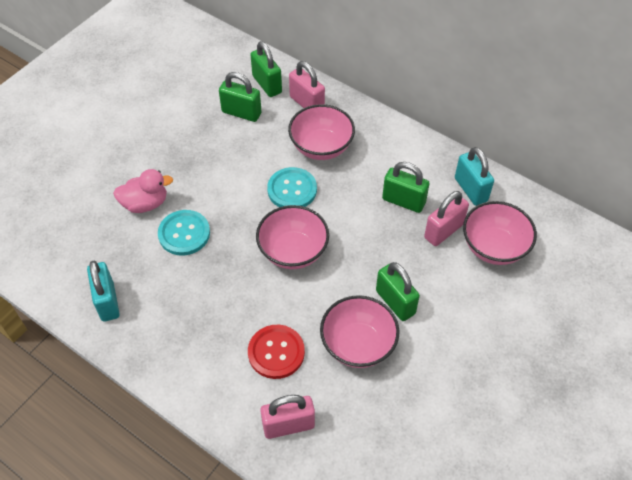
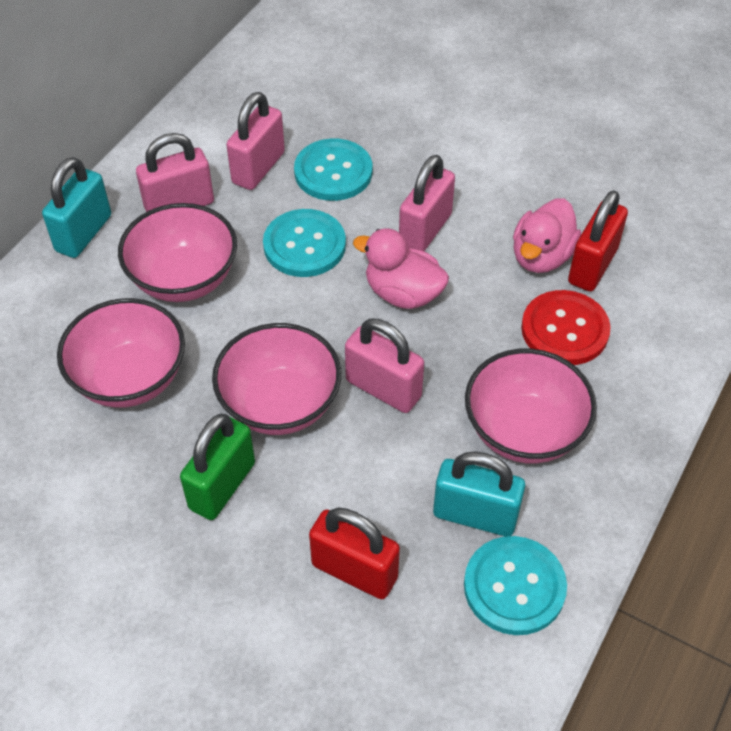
green padlock: [219,72,262,122] [250,41,282,97] [376,262,420,321] [382,162,430,213] = 4 -> [180,414,255,520] = 1
pink duck: [113,169,173,213] = 1 -> [353,229,449,309] [513,198,581,273] = 2
pink padlock: [260,395,315,439] [289,61,325,108] [424,191,469,246] = 3 -> [136,133,214,212] [226,92,285,190] [345,319,424,413] [399,155,455,251] = 4
red padlock: none = 0 -> [309,507,400,599] [568,190,628,292] = 2
turquoise button: [158,210,210,256] [267,167,317,207] = 2 -> [263,209,346,277] [294,138,373,201] [464,536,567,635] = 3

